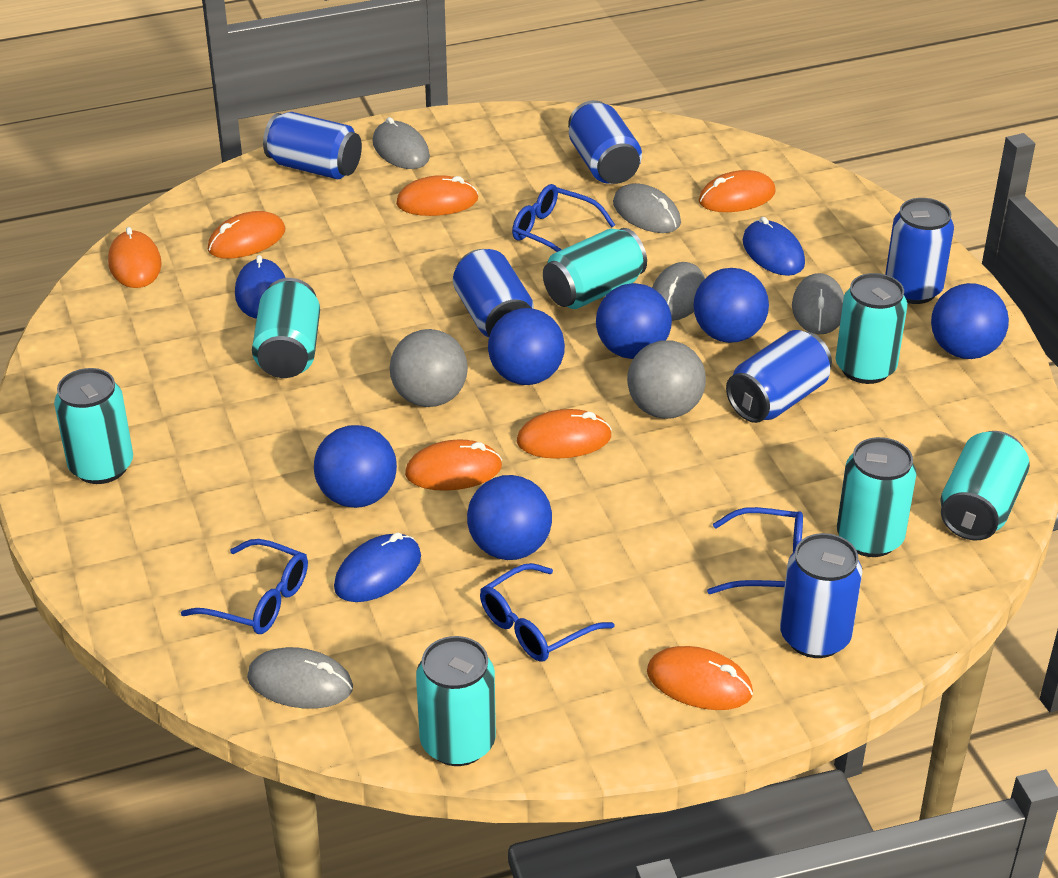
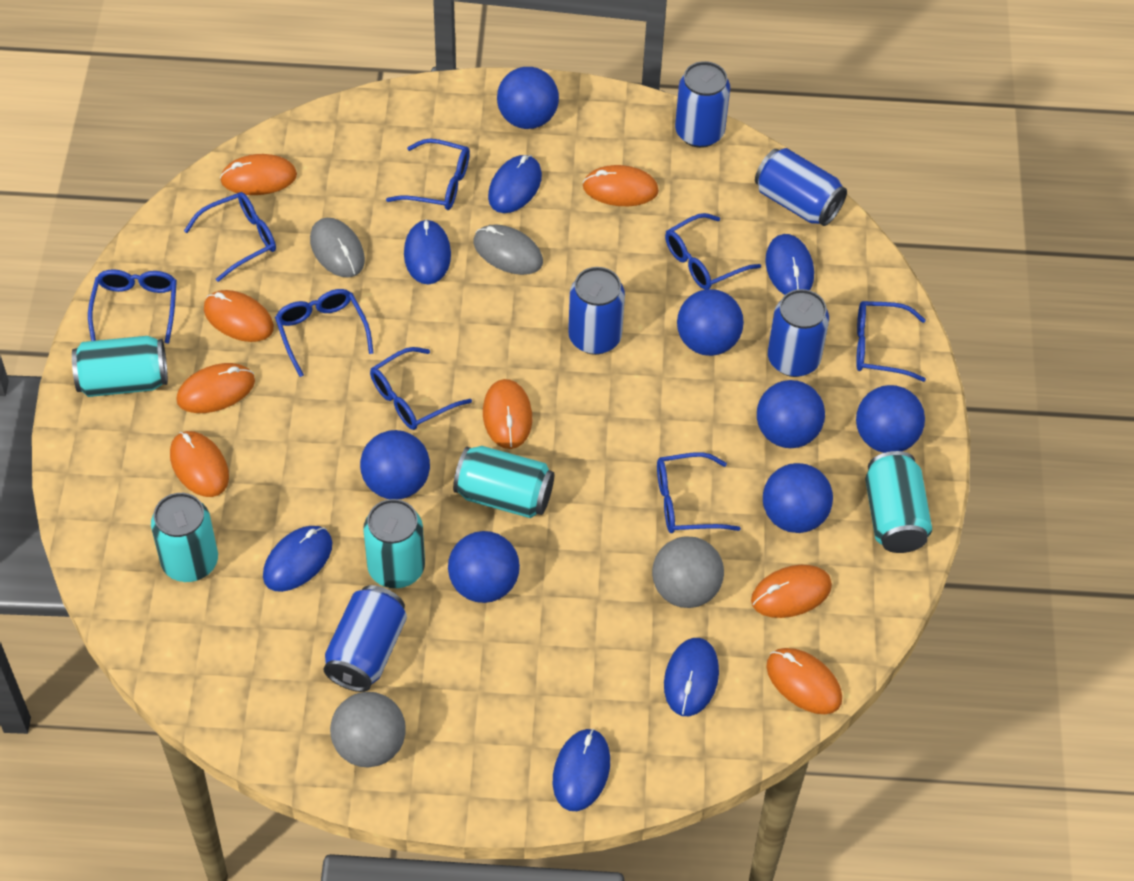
blue ball: [314,425,397,508] [467,475,552,560] [488,308,565,385] [596,283,672,359] [693,268,769,343] [931,283,1009,359] = 6 -> [360,430,430,499] [448,531,520,603] [497,67,559,129] [677,289,744,356] [757,380,825,448] [763,463,833,533] [856,385,925,453] = 7
blue can: [263,112,362,179] [453,249,534,337] [568,100,642,184] [726,330,832,423] [780,533,862,658] [885,198,954,304] = 6 -> [323,585,407,692] [568,267,625,355] [675,61,730,148] [755,148,847,226] [768,289,829,377] = 5
blue glasses: [181,539,308,634] [480,563,614,662] [512,184,615,252] [707,507,803,594] = 4 -> [88,269,177,344] [184,192,276,282] [275,289,374,377] [370,347,472,430] [386,139,470,210] [657,452,741,533] [665,213,761,290] [856,301,926,382] = 8
blue mouse: [235,255,286,319] [334,532,421,602] [742,217,805,276] = 3 -> [263,526,332,592] [404,219,451,285] [488,155,542,213] [553,729,610,811] [664,638,719,716] [765,234,814,295] = 6
grey mouse: [247,647,353,709] [373,117,430,169] [613,183,681,233] [652,262,705,321] [792,273,844,334] = 5 -> [310,218,365,278] [474,224,543,275] = 2
orange mouse: [108,227,162,288] [207,211,285,259] [396,175,478,216] [405,439,502,491] [517,409,612,459] [647,646,753,710] [699,170,776,212] = 7 -> [170,431,229,497] [176,363,255,413] [204,290,274,342] [220,154,297,195] [483,379,532,449] [583,165,659,206] [751,565,832,618] [766,648,842,714] = 8
turquoise can: [54,368,133,484] [252,278,320,378] [416,636,496,766] [543,228,647,309] [836,273,907,384] [837,437,917,557] [940,431,1030,540] = 7 -> [72,336,168,397] [151,493,218,582] [363,499,425,588] [453,446,554,518] [865,451,932,553] = 5

